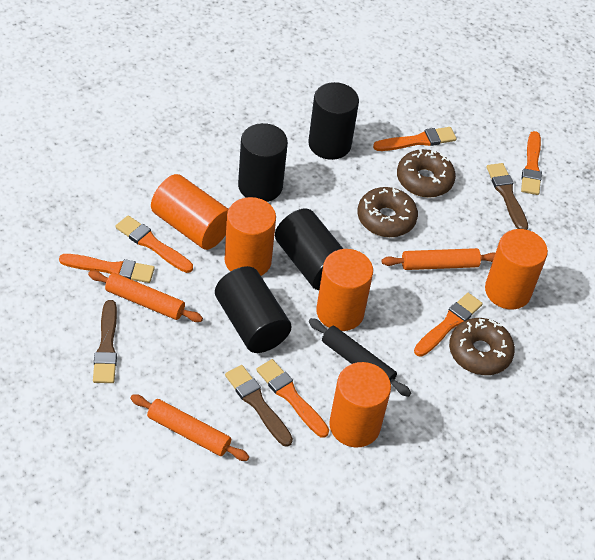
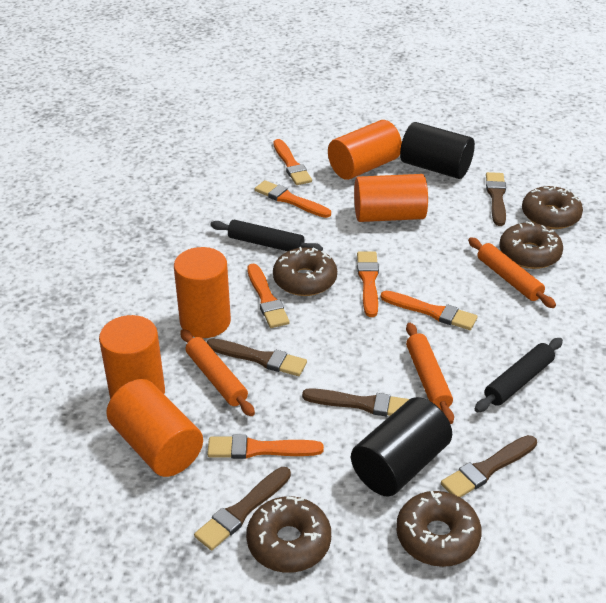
black cylinder: [215,266,292,353] [238,123,288,202] [275,208,343,290] [308,82,359,160] = 4 -> [351,397,452,497] [400,122,475,179] = 2
black rolling pin: [309,318,411,397] = 1 -> [210,220,323,251] [475,338,563,412] = 2
brown brush: [93,300,117,383] [225,365,293,447] [487,163,528,230] = 3 -> [194,467,291,550] [206,338,307,376] [302,388,409,416] [441,435,537,498] [486,172,506,226] = 5
brown donut: [357,187,418,237] [397,149,456,198] [449,318,515,375] = 3 -> [246,496,331,573] [273,247,337,296] [396,491,482,567] [499,221,563,269] [522,185,583,229] = 5

